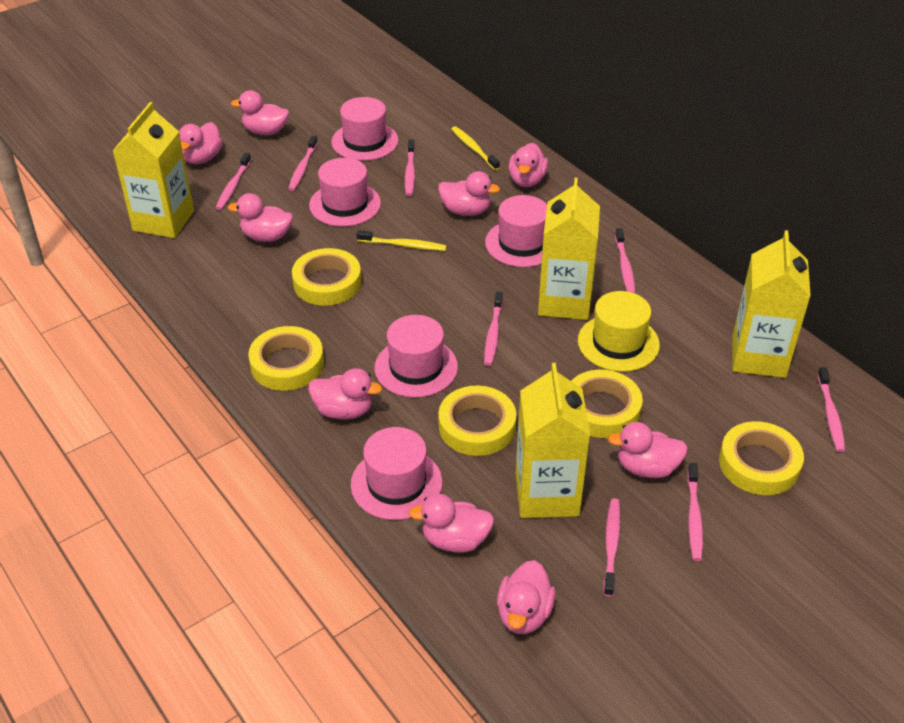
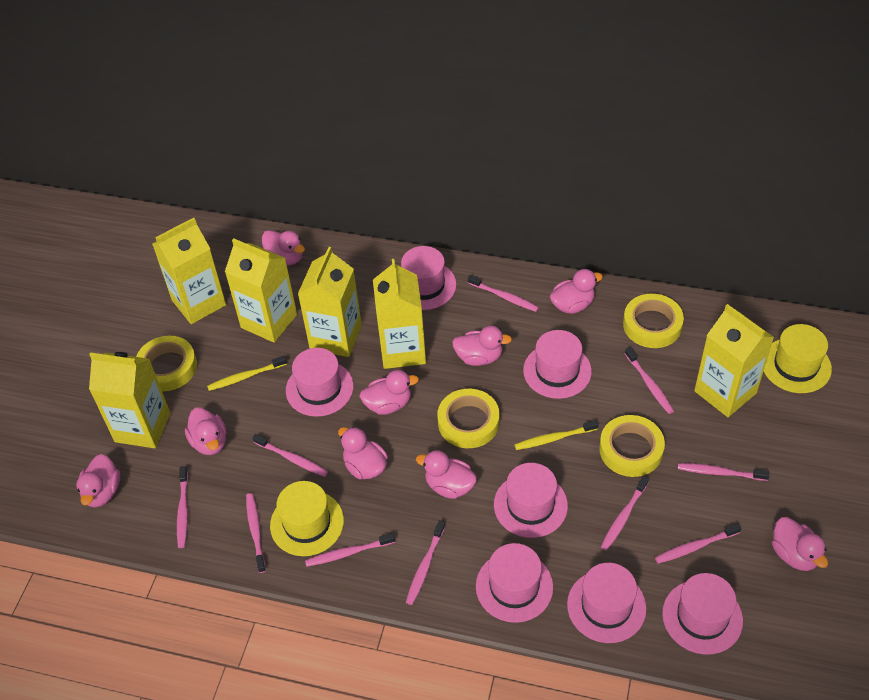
pink hat: [309,158,381,227] [331,97,399,161] [351,427,442,520] [375,315,458,398] [485,195,547,267] = 5 -> [286,348,354,417] [401,246,456,310] [476,543,553,623] [494,463,568,538] [523,330,592,399] [567,563,647,643] [662,573,743,655] = 7
pink toothbrush: [216,153,251,210] [288,135,318,191] [405,139,415,196] [484,291,503,366] [603,499,621,597] [615,228,635,293] [687,463,703,561] [818,367,845,452] = 8 -> [177,466,188,548] [246,493,266,573] [252,434,328,477] [305,533,395,567] [406,520,445,605] [468,275,539,312] [601,476,649,551] [625,347,674,414] [655,523,742,564] [678,463,770,481] = 10
yellow carton: [113,102,194,238] [516,363,590,518] [538,178,600,320] [732,230,811,378] = 4 -> [89,352,170,448] [152,218,226,324] [225,238,297,343] [298,247,362,357] [373,259,426,369] [694,304,774,417] = 6
yellow hat: [578,291,660,372] = 1 -> [270,481,344,556] [764,324,832,393] = 2
yellow tape: [248,326,324,391] [292,248,361,305] [438,386,516,456] [572,369,643,438] [719,421,804,495] = 5 -> [136,336,197,391] [437,389,500,448] [599,415,665,477] [623,294,684,348] = 4

